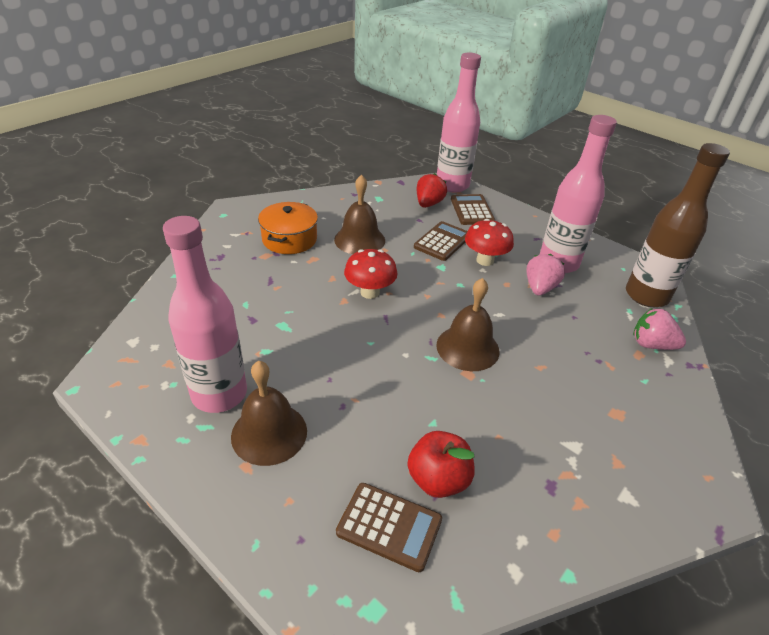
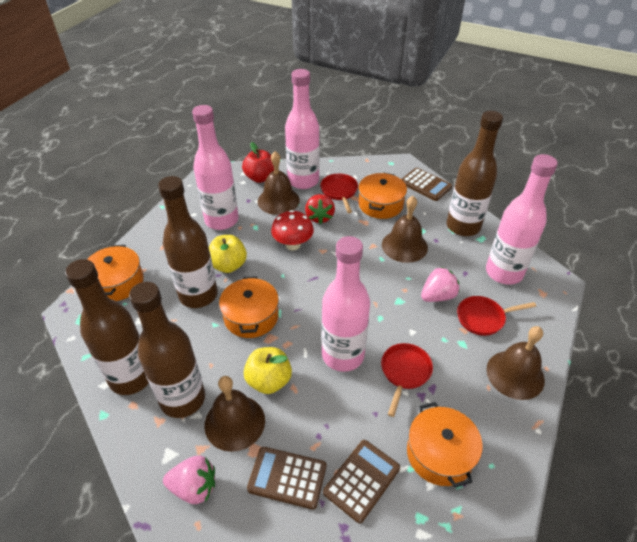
brown bell: [231,361,307,466] [334,175,385,254] [436,278,500,371] = 3 -> [204,376,265,452] [258,151,300,215] [382,196,428,263] [486,326,545,400] = 4
brown bottle: [626,143,730,307] = 1 -> [65,259,149,395] [129,282,205,418] [158,176,218,308] [446,111,503,236] = 4
orange pot: [258,202,318,254] = 1 -> [87,245,144,301] [219,276,279,338] [358,173,407,219] [407,402,483,487] = 4
pink bottle: [163,216,247,413] [437,52,481,193] [539,115,617,273] = 3 -> [192,105,239,230] [285,69,320,189] [321,236,370,372] [486,154,558,285] = 4
red mushroom: [344,249,397,299] [465,219,514,266] = 2 -> [271,210,314,251] = 1
red pan: none = 0 -> [320,174,358,213] [381,343,433,417] [457,296,536,336] = 3
yellow apple: none = 0 -> [209,235,247,273] [244,347,292,394] = 2

